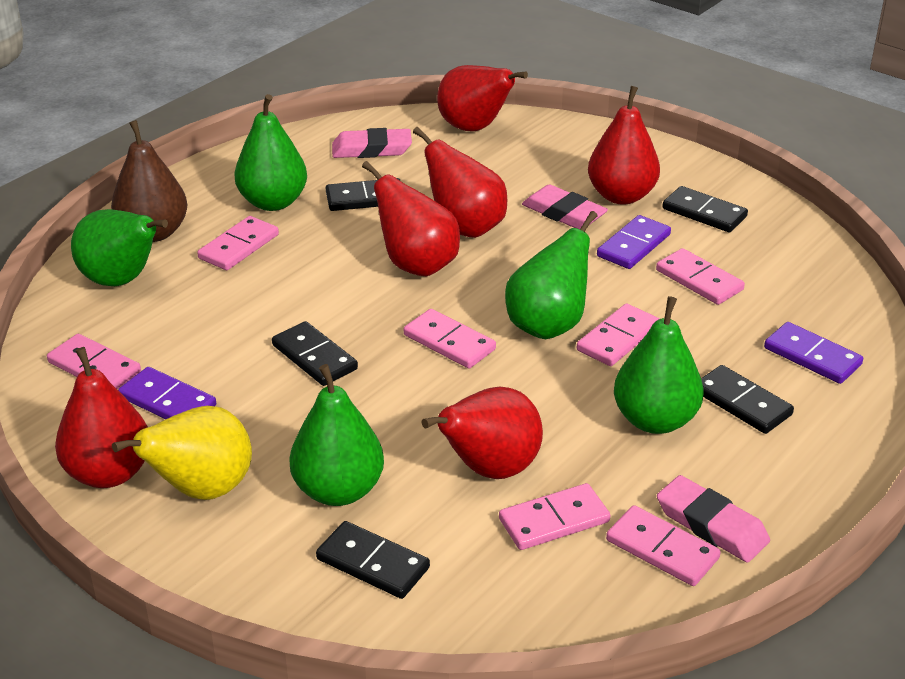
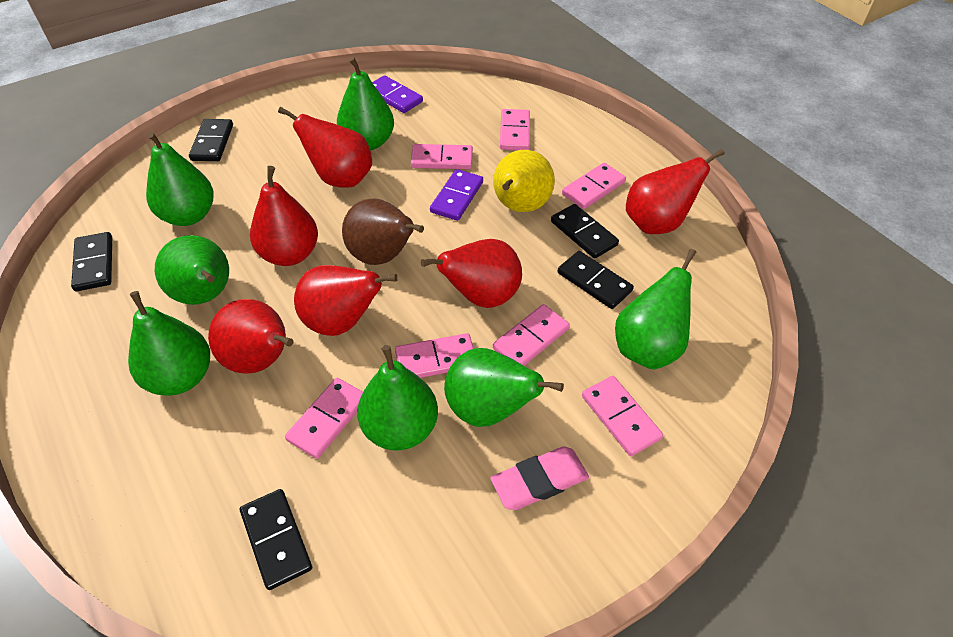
green pear: [71,209,168,286] [234,94,307,211] [289,364,384,506] [505,211,597,339] [614,296,703,434] = 5 -> [128,291,210,396] [146,132,214,226] [155,235,229,305] [337,57,394,150] [357,345,438,451] [444,348,564,427] [615,249,696,369] = 7
pink eraser: [332,128,412,158] [522,184,608,229] [657,475,770,563] = 3 -> [490,446,589,510] = 1
purple domino: [118,367,216,419] [597,215,671,269] [764,322,863,384] = 3 -> [372,75,423,113] [430,169,483,221] = 2

